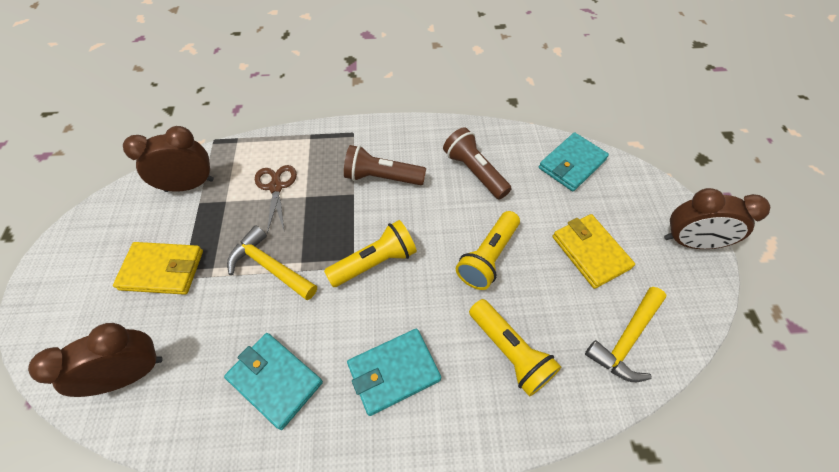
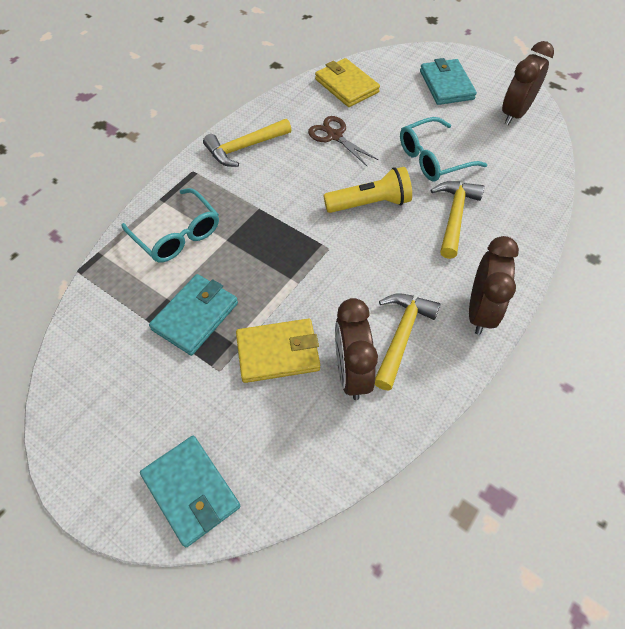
brown flashlight: [344,145,426,185] [443,127,512,199] = 2 -> none = 0
turquoise glasses: none = 0 -> [121,188,219,262] [400,117,487,181] = 2
yellow flashlight: [324,220,417,287] [456,211,520,290] [469,299,561,397] = 3 -> [324,167,412,213] = 1
yellow hammer: [227,225,317,300] [585,287,667,382] = 2 -> [203,119,292,167] [375,293,441,390] [430,181,484,259] = 3

